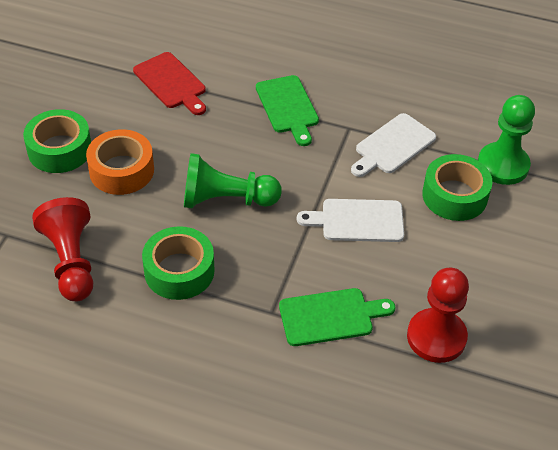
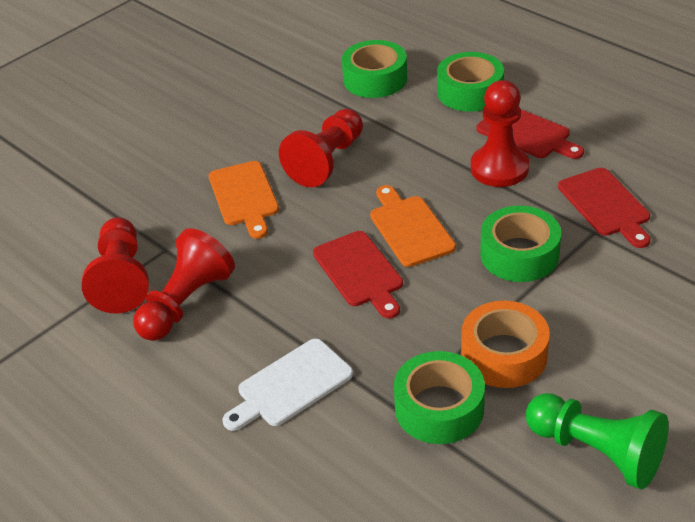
green cutting board: [256,75,319,146] [279,288,395,346] = 2 -> none = 0
green pawn: [184,153,282,208] [478,95,535,185] = 2 -> [526,393,669,489] = 1
green tape: [23,109,91,173] [142,226,215,300] [422,154,492,221] = 3 -> [342,40,407,98] [394,351,485,444] [437,52,504,112] [480,206,561,282] = 4
orange cutting board: none = 0 -> [209,161,279,239] [370,185,456,267] = 2
red cutting board: [133,52,206,115] = 1 -> [313,231,403,319] [477,110,584,159] [558,168,650,248] = 3
red pawn: [32,197,93,301] [407,268,469,363] = 2 -> [82,217,149,313] [133,228,235,341] [279,109,363,187] [471,80,529,187] = 4
white cutting board: [297,199,404,242] [351,113,436,177] = 2 -> [223,339,353,431] = 1

